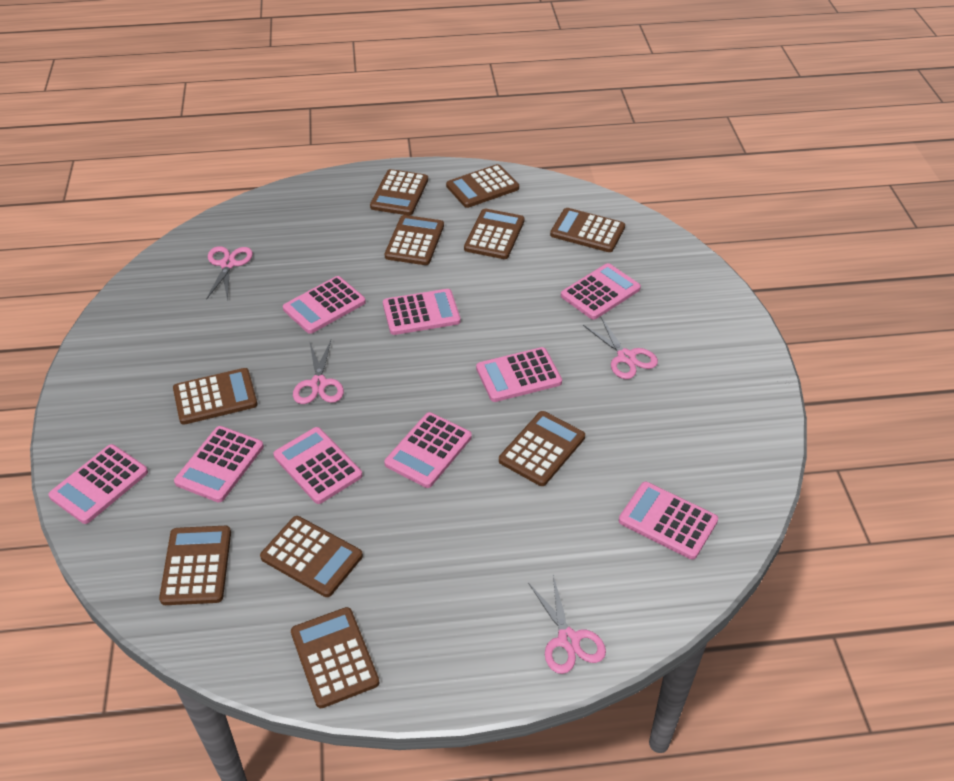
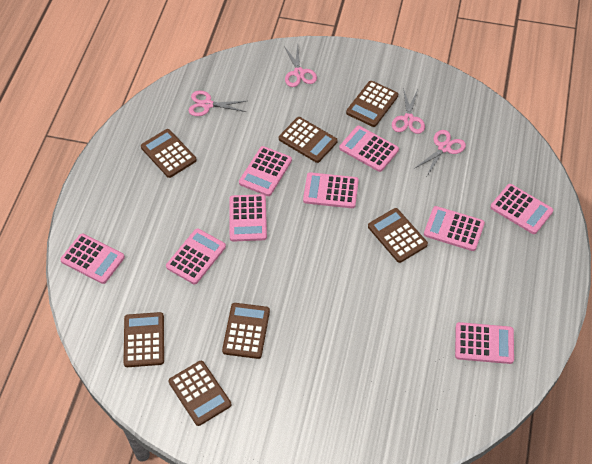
brown calculator: [159,526,231,605] [173,368,258,425] [260,516,363,597] [291,607,379,708] [370,169,428,216] [385,215,444,265] [446,164,519,208] [464,209,525,259] [499,411,585,486] [550,208,625,252] = 10 -> [123,312,164,367] [141,129,197,178] [168,361,231,426] [222,303,270,359] [279,117,338,163] [346,81,398,127] [368,208,428,263] = 7

